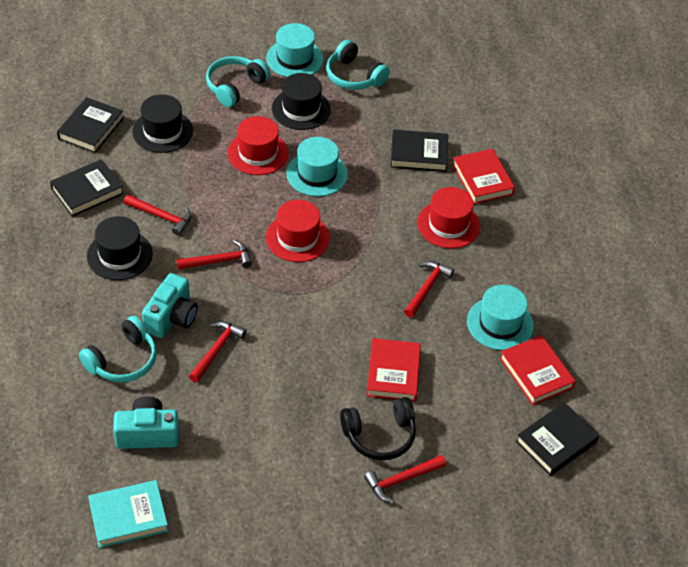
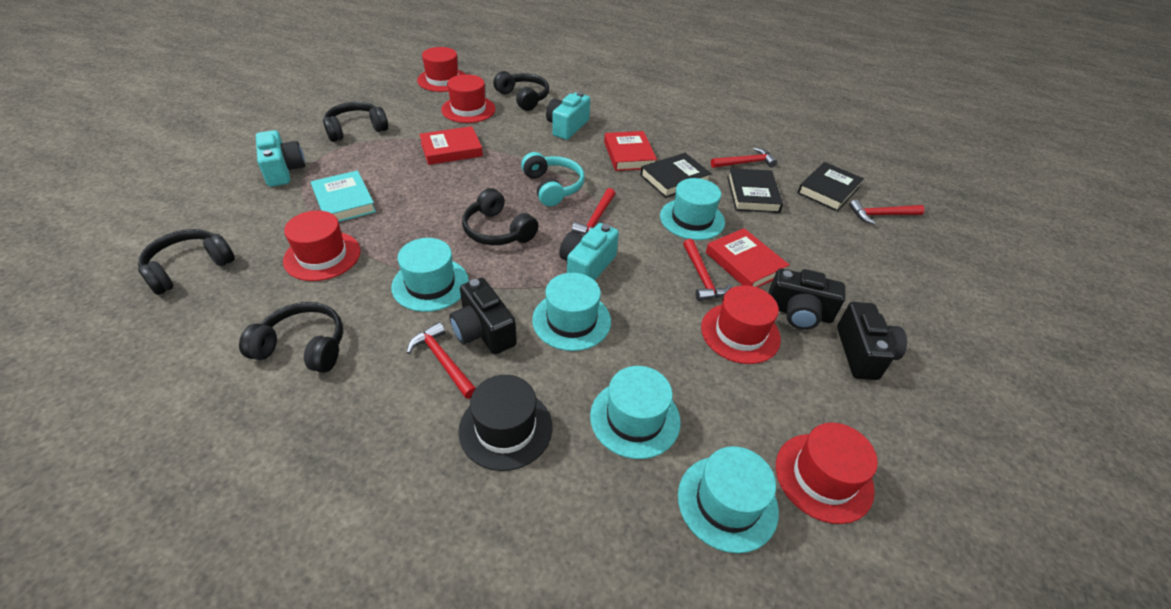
black book: [50,159,124,217] [57,97,124,153] [391,130,448,172] [516,402,599,476] = 4 -> [640,153,712,198] [727,168,783,213] [797,162,864,212] = 3
black camera: none = 0 -> [449,278,517,354] [768,268,845,330] [837,302,907,380] = 3
black hat: [87,216,153,280] [132,94,193,153] [272,73,331,130] = 3 -> [458,375,552,471] = 1
black headphones: [340,397,416,460] = 1 -> [138,229,235,295] [239,302,343,373] [323,102,388,142] [462,188,538,245] [493,71,549,111] = 5
red hat: [227,116,289,175] [266,200,330,262] [417,187,480,249] = 3 -> [283,210,360,281] [417,47,465,92] [441,74,496,123] [701,285,781,364] [776,422,878,524] = 5
turquoise camera: [113,396,179,449] [142,273,198,338] = 2 -> [256,130,305,187] [546,92,590,140] [559,223,619,281] = 3
turquoise hat: [266,23,323,77] [286,137,348,197] [467,285,534,350] = 3 -> [391,238,469,312] [532,273,611,351] [590,366,681,459] [660,178,725,240] [678,446,779,553] = 5
turquoise headphones: [79,316,157,383] [206,56,270,107] [326,40,390,90] = 3 -> [521,152,585,206] = 1

